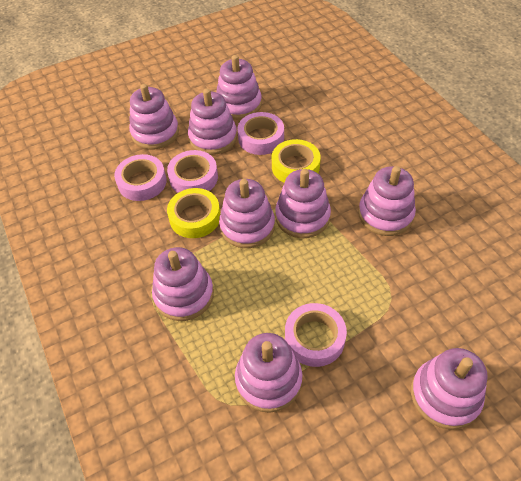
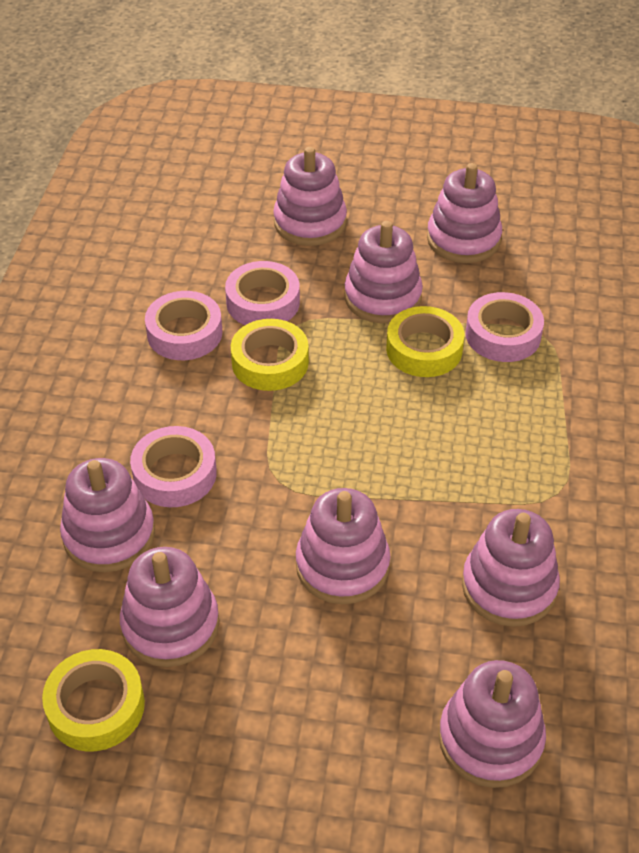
pink stacking toy: [129,84,179,149] [152,247,214,321] [188,89,237,155] [216,55,262,120] [219,179,275,248] [235,333,303,413] [275,169,331,238] [358,166,416,236] [411,348,488,430] = 9 -> [60,458,155,572] [120,547,219,667] [273,147,347,246] [296,488,390,604] [344,221,423,323] [427,163,502,263] [439,660,546,788] [462,509,560,627] = 8
yellow tape: [167,188,220,238] [272,139,321,183] = 2 -> [42,649,145,752] [231,319,309,391] [386,306,464,377] = 3

